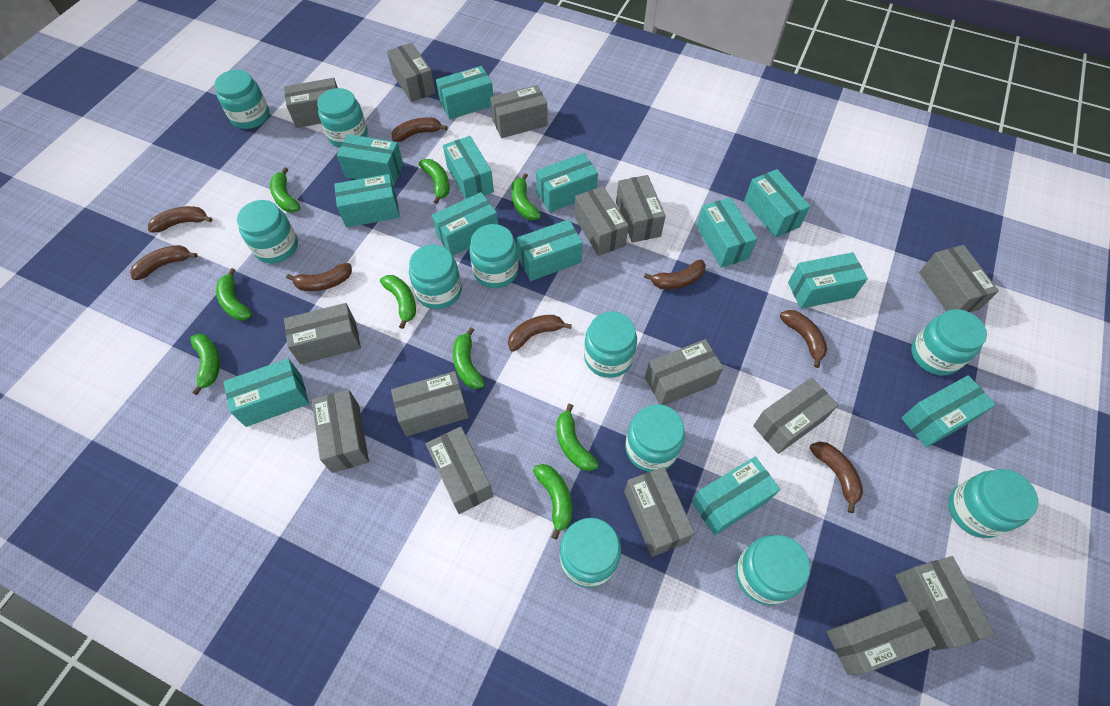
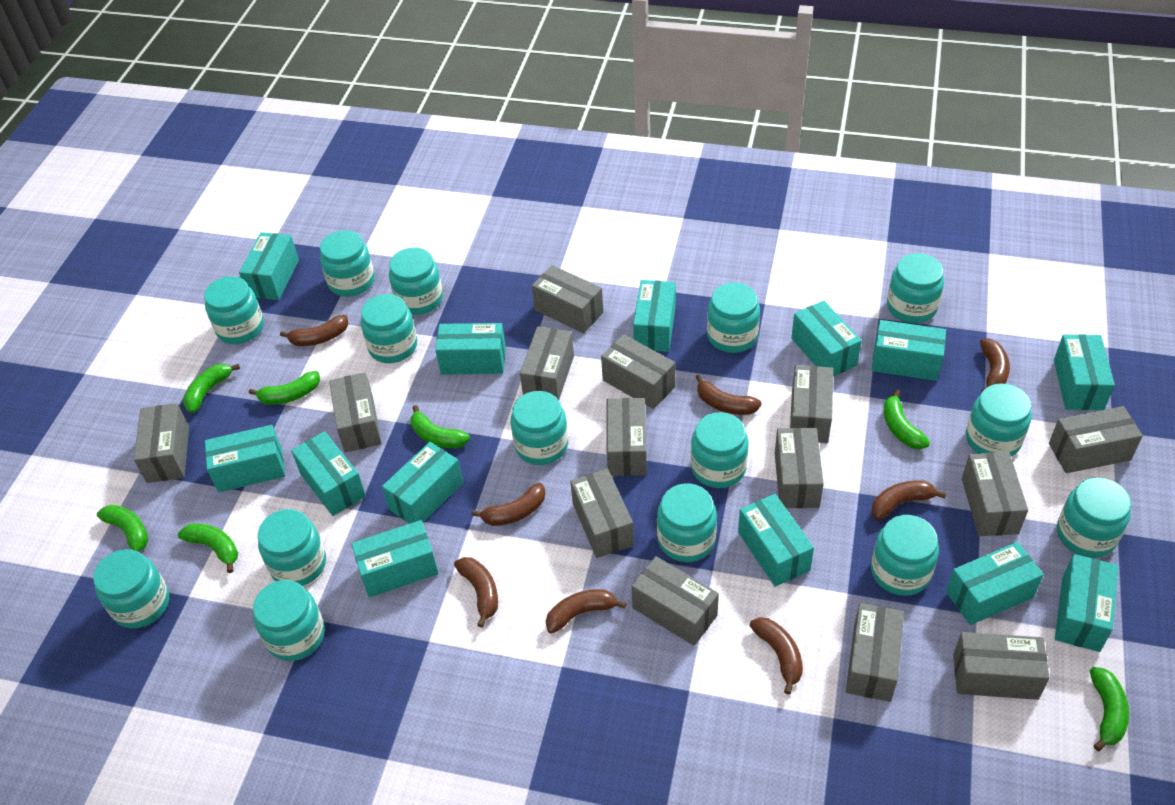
green banana: [190,334,220,395] [216,268,252,320] [270,167,300,212] [380,275,416,329] [419,159,449,204] [453,327,485,389] [511,173,541,220] [533,464,572,540] [557,404,599,471] = 9 -> [97,505,148,552] [178,523,238,573] [183,364,240,413] [249,371,320,405] [411,405,470,448] [883,389,930,449] [1090,667,1129,751] = 7
grey box: [284,78,338,128] [284,303,361,364] [312,390,369,473] [387,42,436,102] [391,371,469,436] [426,427,493,514] [490,85,548,138] [574,186,629,256] [616,175,666,243] [624,467,695,557] [645,339,724,405] [753,377,838,454] [827,600,936,675] [895,556,995,651] [919,245,999,313] = 15 -> [134,403,189,483] [329,372,382,453] [520,326,574,400] [532,265,603,334] [570,469,634,558] [601,334,675,409] [607,398,647,476] [631,556,719,646] [775,428,824,508] [790,365,833,443] [846,603,904,702] [953,632,1050,700] [962,452,1028,536] [1049,406,1143,473] = 14
turquoise jar: [214,70,270,129] [237,200,298,264] [317,88,368,148] [409,245,462,309] [469,224,519,288] [560,518,621,588] [584,312,637,378] [625,404,685,472] [736,535,810,605] [911,309,987,376] [948,469,1038,538] = 11 -> [93,549,169,628] [204,276,264,344] [253,580,325,661] [258,509,326,586] [320,230,375,297] [361,294,417,363] [389,247,443,315] [511,391,568,465] [657,484,717,562] [691,412,749,488] [707,282,760,353] [871,515,939,596] [887,253,944,323] [966,383,1032,457] [1057,477,1131,558] = 15

